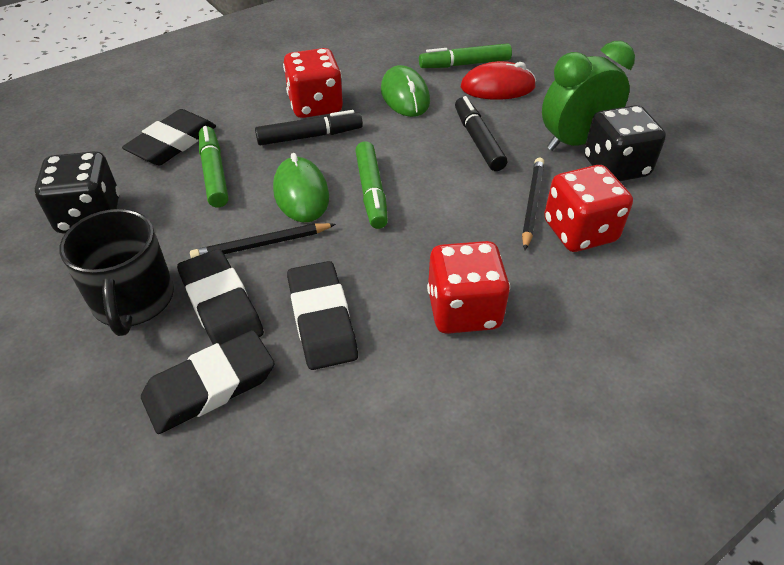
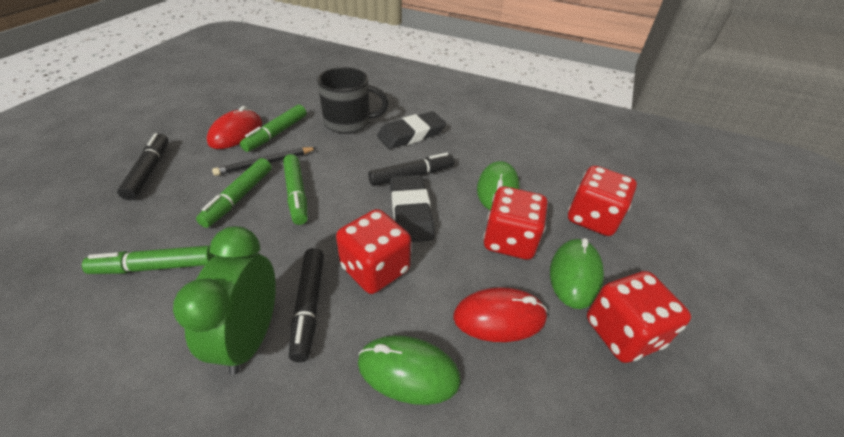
black dice: [35,151,120,233] [584,105,666,181] = 2 -> none = 0
black eraser: [122,109,216,165] [141,330,275,434] [177,249,264,345] [287,261,358,370] = 4 -> [377,111,446,149] [390,175,435,242] = 2
black marker: [255,110,363,145] [455,96,507,171] = 2 -> [117,133,169,200] [289,248,324,362] [368,152,454,186] = 3
black pencil: [190,223,336,258] [522,158,544,250] = 2 -> [212,147,316,176] = 1
green marker: [199,126,228,208] [355,141,388,229] [419,43,512,68] = 3 -> [82,245,214,274] [196,158,272,228] [240,105,306,152] [283,154,308,225] = 4
green mouse: [273,153,329,222] [381,65,430,117] = 2 -> [358,335,461,405] [477,161,520,210] [550,238,604,309] = 3
red dice: [283,48,343,118] [427,241,510,334] [544,165,633,252] = 3 -> [336,209,411,294] [483,186,548,260] [568,166,637,236] [587,271,691,363] = 4
red mouse: [461,61,536,100] = 1 -> [207,106,262,149] [453,287,547,342] = 2

